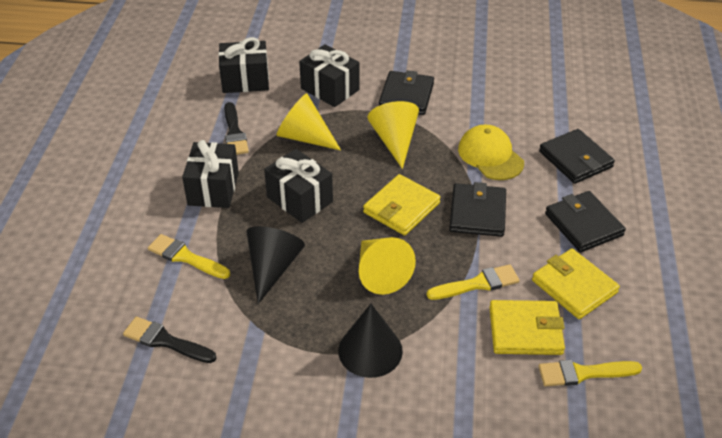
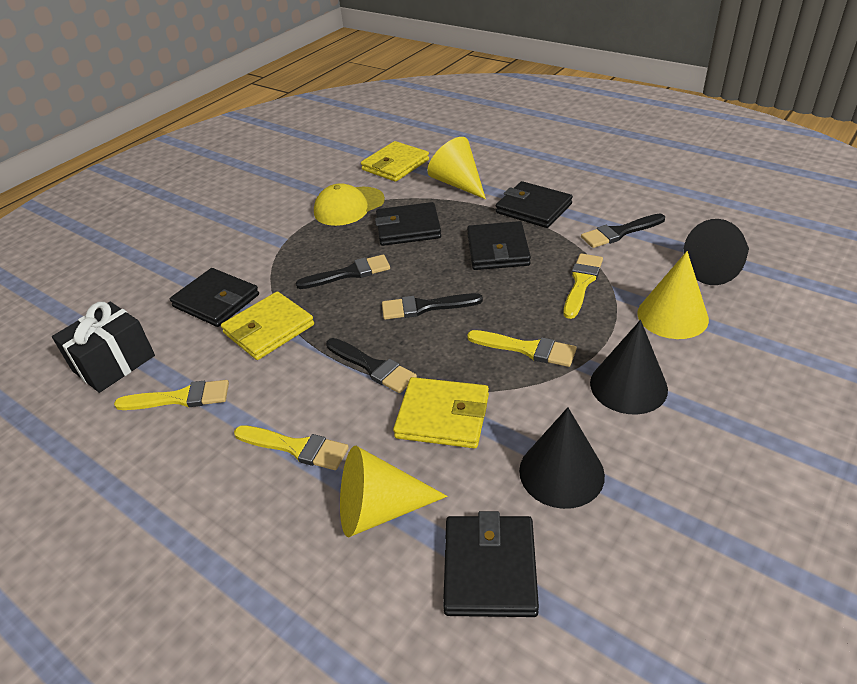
black brush: [123,317,217,363] [224,102,249,155] = 2 -> [296,255,390,289] [326,338,417,393] [382,293,483,320] [581,213,665,248] = 4
black cone: [247,226,305,304] [338,304,403,378] = 2 -> [519,407,605,509] [590,320,668,414] [683,219,749,285] = 3
black gift: [182,140,239,208] [218,37,269,93] [264,149,333,223] [299,44,359,107] = 4 -> [52,302,155,393] = 1
black wallet: [379,70,434,115] [449,182,506,237] [539,129,615,184] [545,191,626,253] = 4 -> [170,268,259,327] [375,202,441,246] [443,511,539,617] [467,221,531,270] [496,181,573,228] = 5
yellow brush: [148,234,230,279] [427,264,519,300] [538,360,642,386] = 3 -> [114,380,229,410] [234,425,349,470] [467,330,577,367] [564,253,603,319] = 4

